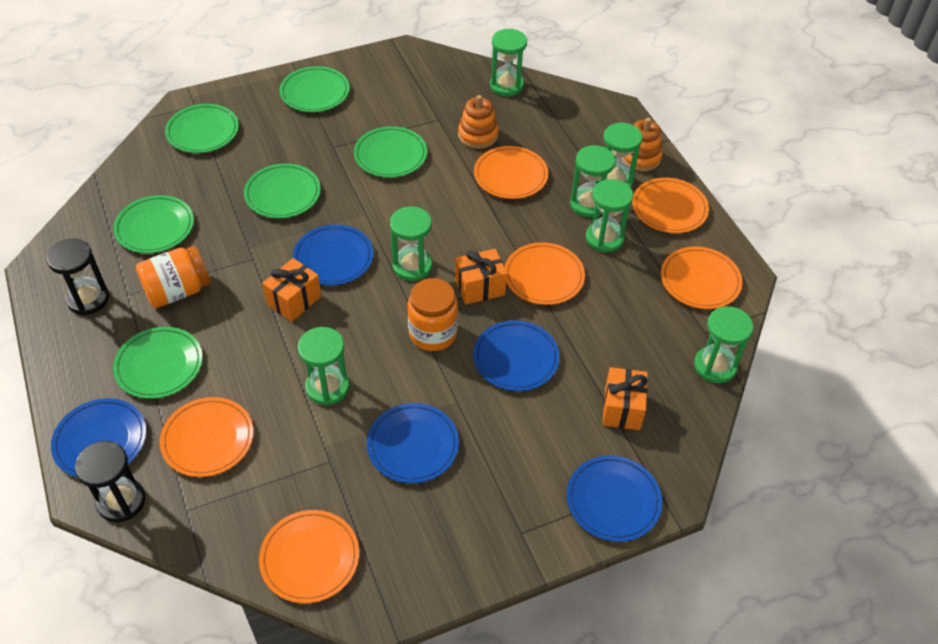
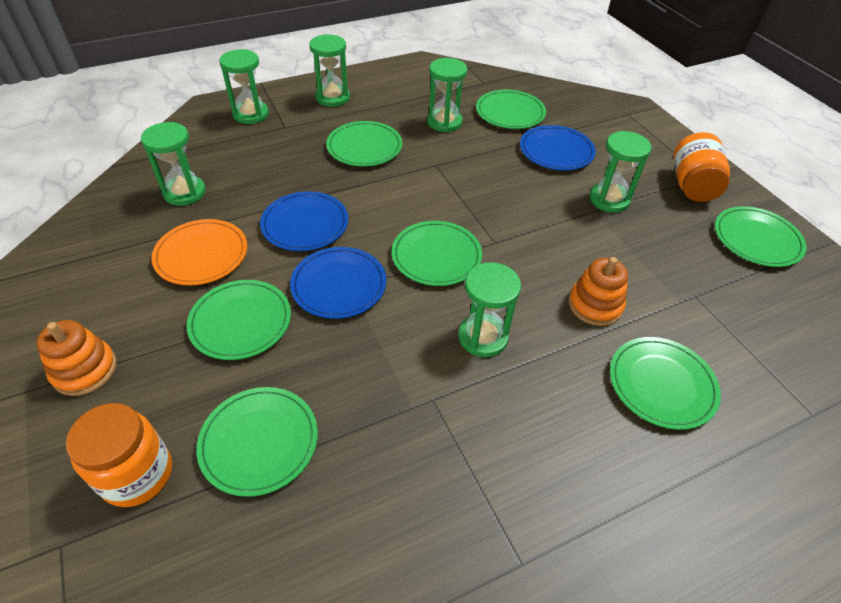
black hourglass: [46,239,109,315] [75,441,145,522] = 2 -> none = 0
blue plate: [51,398,146,477] [293,225,373,286] [367,403,459,483] [473,320,560,391] [567,455,662,542] = 5 -> [260,191,348,251] [290,247,386,319] [520,125,596,171] = 3
green hourglass: [298,327,350,405] [390,206,432,281] [490,29,527,96] [570,145,615,218] [586,179,633,252] [600,122,642,188] [694,306,753,383] = 7 -> [141,122,206,206] [219,49,269,124] [309,34,350,107] [427,58,467,132] [458,262,521,357] [590,131,652,213] = 6
green plate: [113,195,194,253] [113,327,203,399] [165,104,239,153] [244,163,321,218] [279,66,350,112] [354,126,427,178] = 6 -> [187,280,291,360] [196,387,318,497] [326,121,402,167] [392,221,482,286] [476,90,546,129] [610,337,721,430] [715,206,807,267] = 7
orange gift: [262,258,321,322] [455,249,507,305] [602,367,648,430] = 3 -> none = 0
orange plate: [160,397,254,477] [259,510,359,603] [474,146,548,199] [504,242,585,305] [632,178,709,233] [661,247,742,309] = 6 -> [152,219,247,285] = 1

